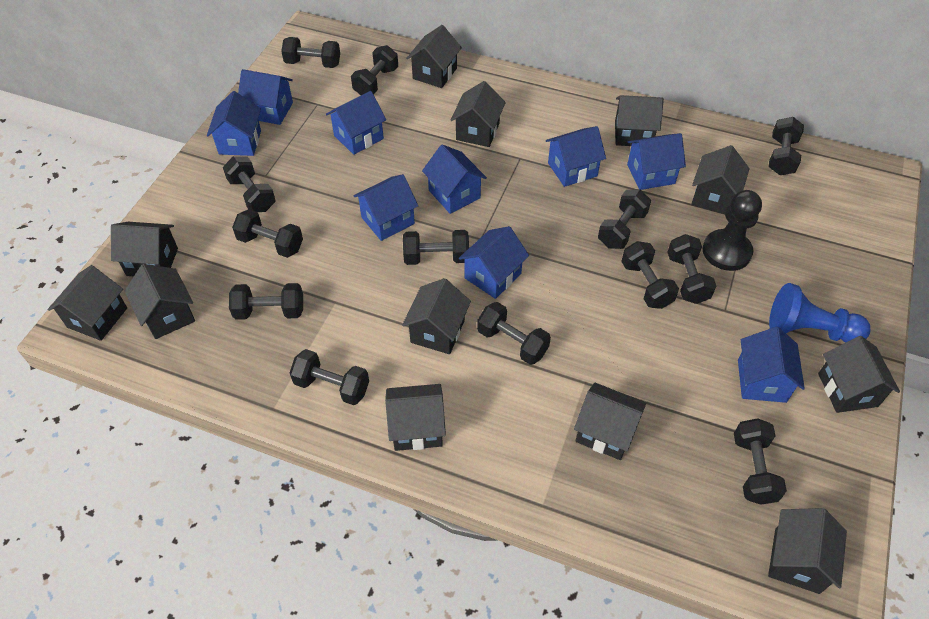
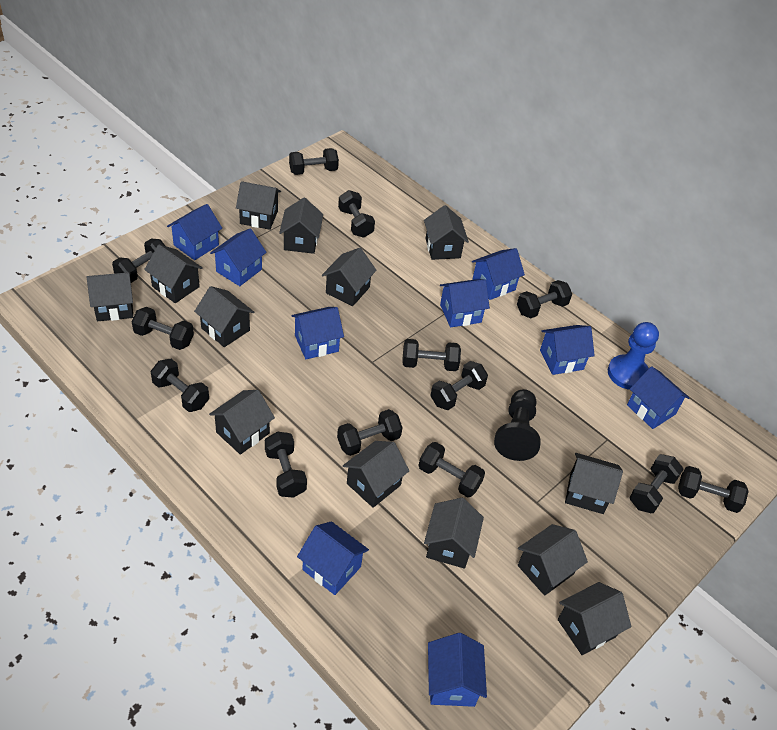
black house: [47,265,127,341] [111,222,178,276] [125,264,195,339] [385,384,446,451] [402,278,471,354] [406,25,462,88] [451,81,506,147] [574,383,646,460] [615,95,664,146] [691,145,750,214] [768,508,847,594] [818,336,900,413] = 12 -> [87,272,133,321] [144,244,203,303] [194,286,254,347] [209,390,275,455] [236,181,281,230] [279,198,323,254] [322,248,377,306] [343,441,409,508] [424,205,469,260] [424,498,484,569] [518,524,588,596] [558,582,631,655] [565,453,623,514] = 13

